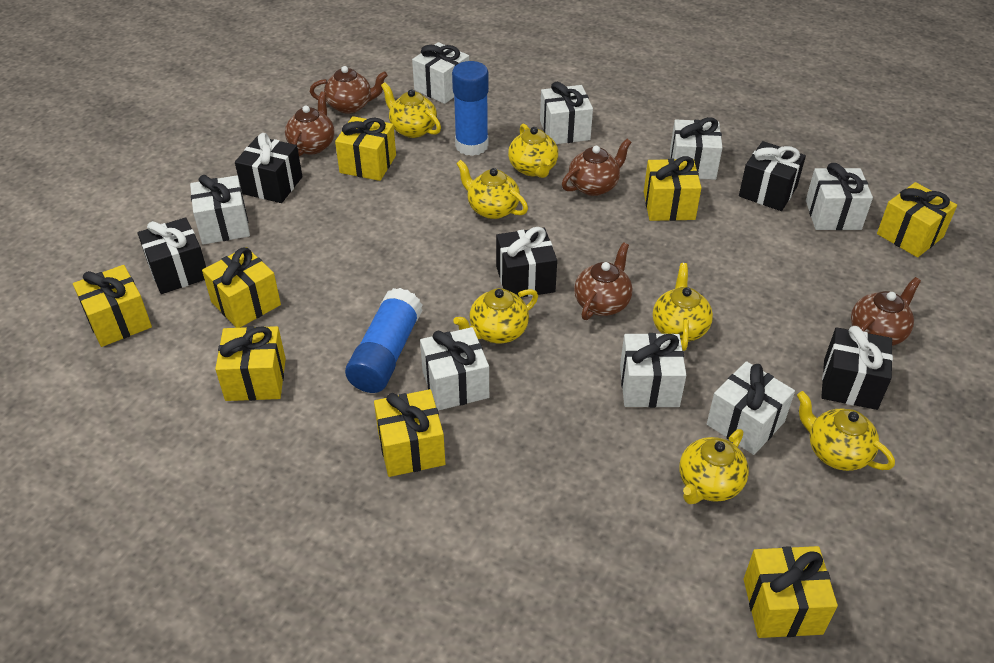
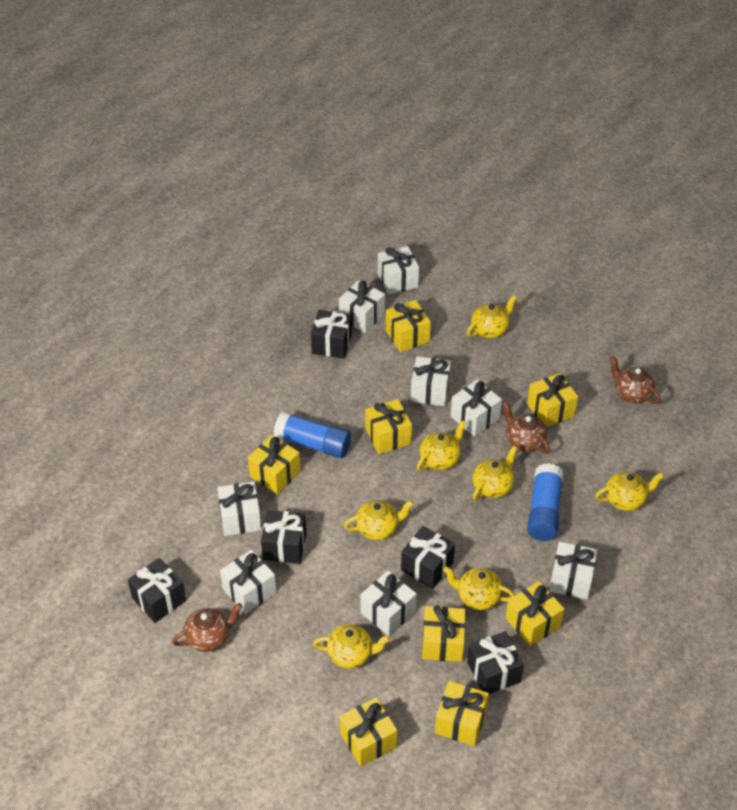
brown teapot: [285,92,335,156] [310,66,388,114] [562,139,632,196] [574,242,632,320] [851,277,921,346] = 5 -> [172,603,242,652] [502,401,550,454] [610,356,661,404] = 3

